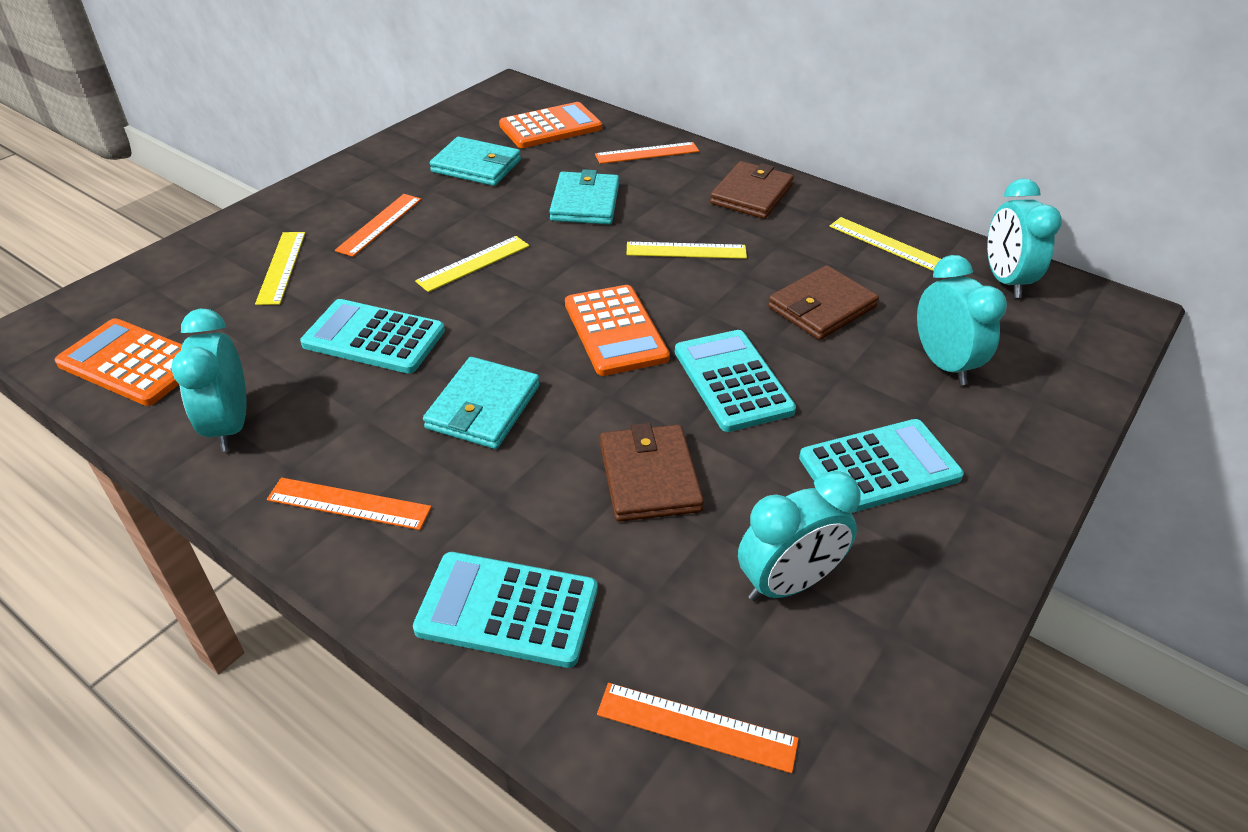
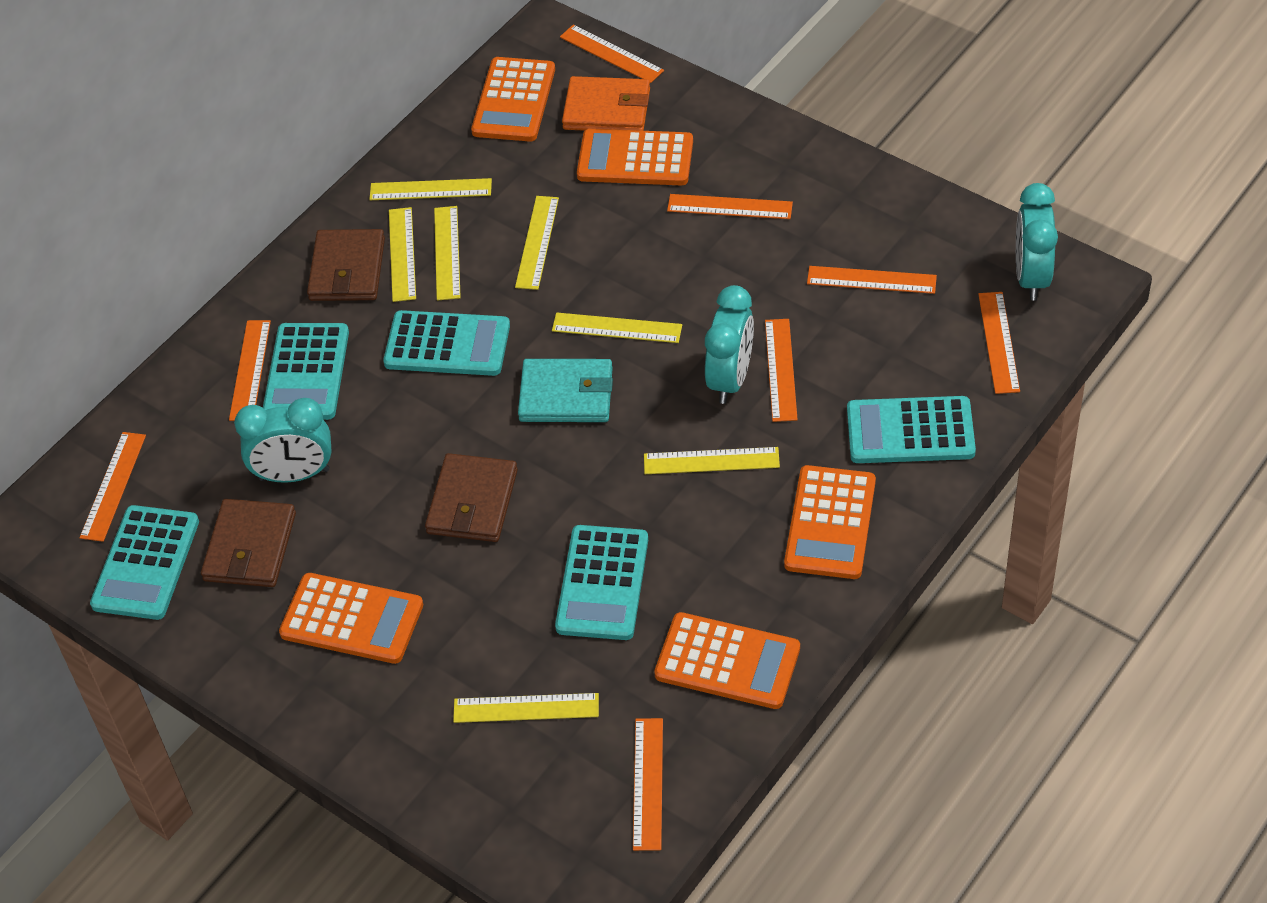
orange calculator: [55,318,182,406] [499,102,602,148] [565,285,670,376] = 3 -> [279,573,423,664] [471,57,555,142] [577,129,693,185] [654,612,800,709] [784,465,876,579] = 5
orange ruler: [267,477,431,530] [335,194,421,257] [595,142,699,164] [597,683,799,773] = 4 -> [79,432,146,542] [229,320,271,421] [560,25,664,83] [633,718,663,851] [667,194,793,219] [765,319,798,422] [807,266,937,294] [978,292,1020,394] = 8
orange wallet: none = 0 -> [562,76,650,131] = 1
turquoise calculator: [300,299,445,374] [413,552,597,668] [675,330,796,432] [799,419,964,512] = 4 -> [90,505,199,620] [263,323,349,420] [383,310,510,376] [555,525,648,640] [847,396,976,463] = 5
turquoise clock: [171,309,247,451] [738,471,861,601] [917,255,1007,385] [987,178,1062,298] = 4 -> [234,398,332,483] [705,285,754,404] [1016,183,1058,301] = 3
turquoise wallet: [423,357,540,449] [430,137,521,186] [549,169,619,225] = 3 -> [518,359,613,422] = 1
yellow ruler: [255,232,305,305] [415,236,529,292] [627,242,747,259] [830,217,941,271] = 4 -> [369,178,492,200] [389,207,416,302] [434,206,461,301] [453,693,599,723] [515,196,559,290] [552,313,682,343] [644,447,780,474] = 7

